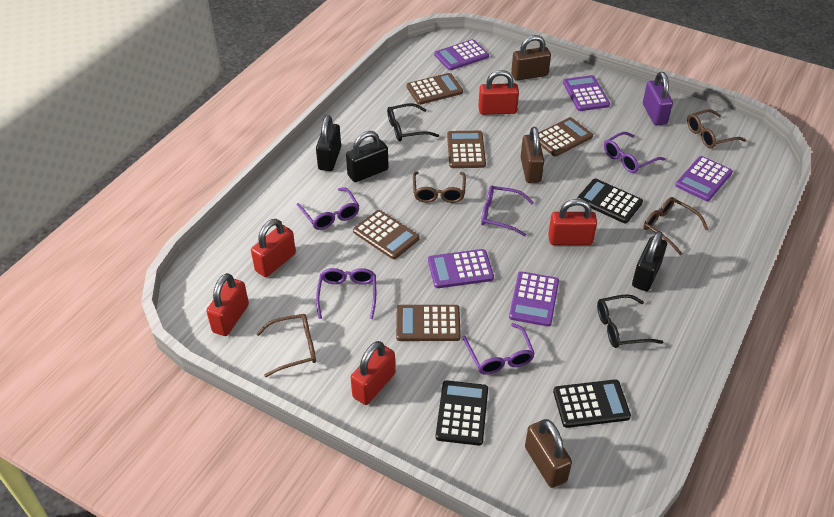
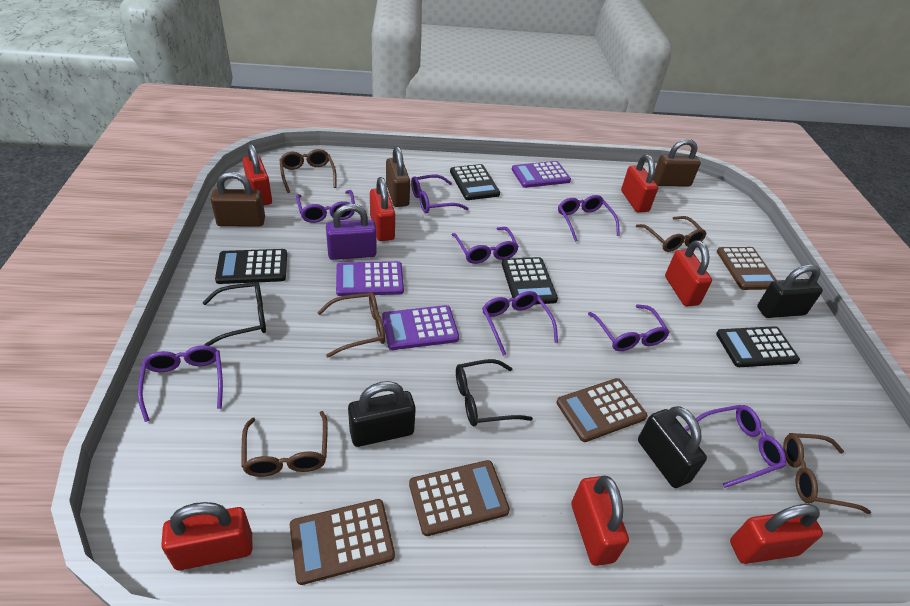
black calculator: [436,380,488,446] [553,379,631,428] [577,179,643,223] = 3 -> [215,249,287,284] [450,164,500,200] [502,257,558,305] [716,326,800,367] = 4
brown calculator: [353,210,420,259] [396,305,461,341] [407,73,463,105] [447,131,486,168] [539,117,593,157] = 5 -> [290,499,395,585] [409,460,510,536] [557,378,648,442] [717,247,777,290] = 4
brown glasses: [256,314,316,377] [413,172,466,203] [643,197,709,255] [687,109,746,148] = 4 -> [242,411,328,477] [279,149,337,193] [317,292,385,358] [636,216,707,252] [783,433,871,514] = 5
purple calculator: [428,249,494,288] [434,39,489,71] [509,271,559,327] [563,75,610,111] [675,156,733,201] = 5 -> [336,261,404,296] [382,305,459,350] [512,161,571,188] = 3
purple glasses: [297,187,359,230] [316,268,376,319] [463,323,535,375] [481,186,534,237] [604,132,665,173] = 5 -> [138,345,223,422] [296,190,355,223] [411,175,469,213] [452,227,519,264] [482,291,558,356] [558,195,620,242] [588,305,670,351] [685,405,786,488] = 8
red padlock: [206,273,249,336] [251,219,296,277] [351,341,395,405] [478,70,519,115] [548,199,597,245] = 5 -> [161,502,253,571] [243,144,272,206] [370,177,395,241] [571,476,629,566] [621,155,658,213] [665,240,712,306] [730,504,823,564] = 7

